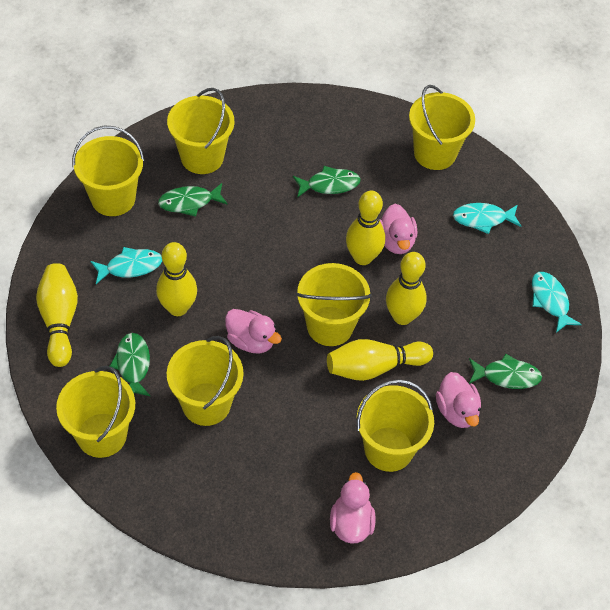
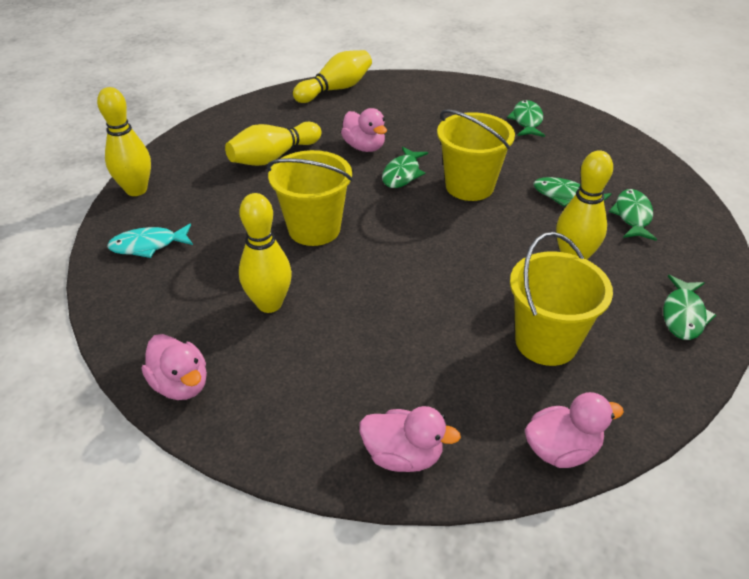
green fish: [109,333,150,396] [158,183,228,217] [293,166,361,198] [469,353,542,389] = 4 -> [382,146,428,188] [507,100,545,137] [534,177,612,207] [609,189,657,241] [663,275,716,340] = 5
turquoise fish: [90,247,162,284] [453,203,521,234] [532,272,582,333] = 3 -> [107,224,193,258] = 1
yellow bucket: [56,366,135,458] [72,126,144,216] [167,88,234,174] [167,336,243,426] [296,263,372,346] [357,379,434,472] [409,85,475,170] = 7 -> [267,150,353,246] [437,109,515,201] [510,232,613,366] = 3

